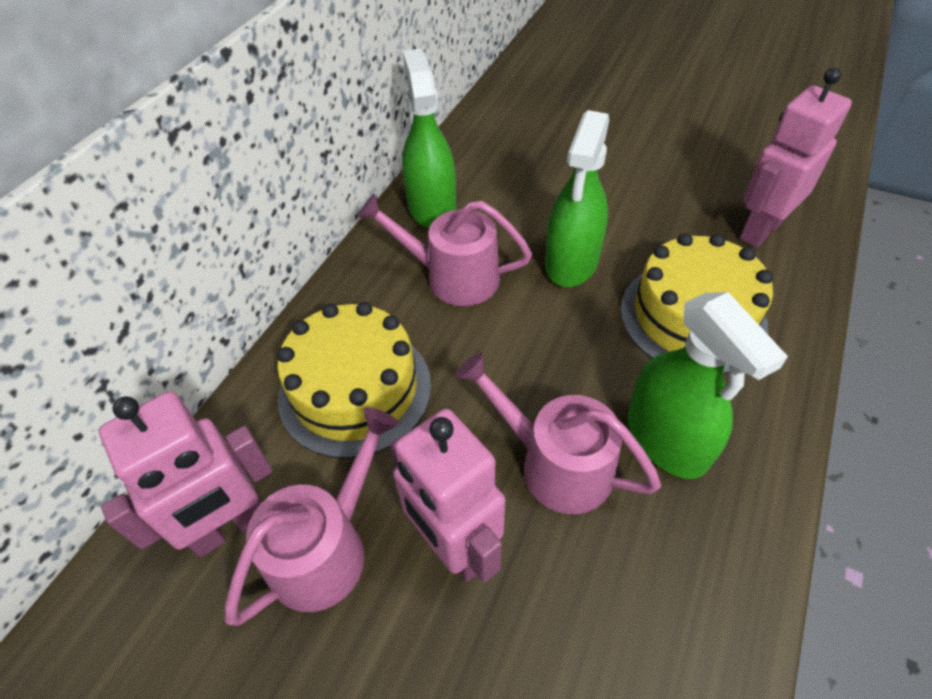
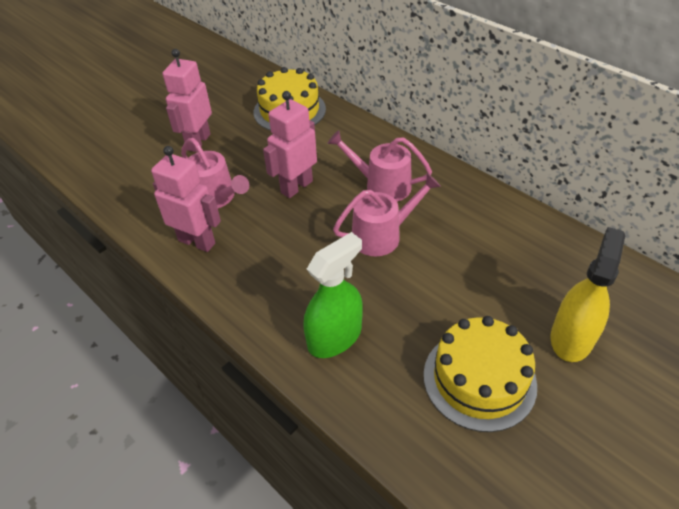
green spray bottle: [402,49,456,228] [545,110,609,287] [627,292,788,479] = 3 -> [303,232,363,358] = 1
yellow spray bottle: none = 0 -> [551,227,625,362] = 1

